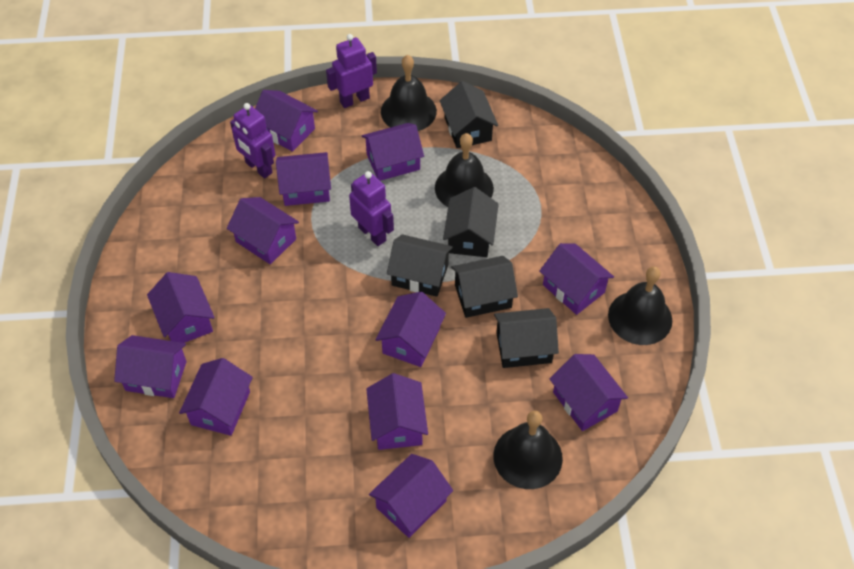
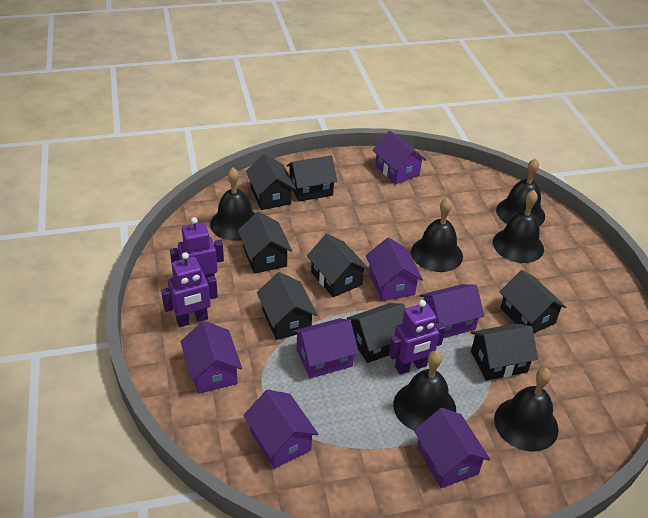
black bell: [381,55,437,131] [435,133,494,207] [493,411,563,489] [608,266,672,345] = 4 -> [210,168,255,241] [394,351,456,431] [411,198,463,272] [493,190,544,263] [494,368,559,452] [496,158,545,226] = 6
black house: [387,234,453,297] [440,81,498,148] [443,187,499,257] [451,256,518,318] [494,308,559,368] = 5 -> [238,212,292,274] [246,154,296,210] [257,272,317,340] [286,155,337,202] [307,234,369,297] [347,303,406,363] [471,323,538,380] [500,270,566,333] = 8
purple house: [114,335,187,398] [147,272,215,343] [179,358,253,436] [227,197,299,264] [255,90,318,152] [276,152,331,206] [362,123,424,181] [366,373,428,450] [369,454,453,538] [375,292,446,367] [540,243,614,315] [550,354,628,431] = 12 -> [180,321,242,394] [243,390,318,469] [293,318,359,379] [366,237,423,301] [373,131,426,184] [414,408,490,488] [419,284,484,338] = 7

